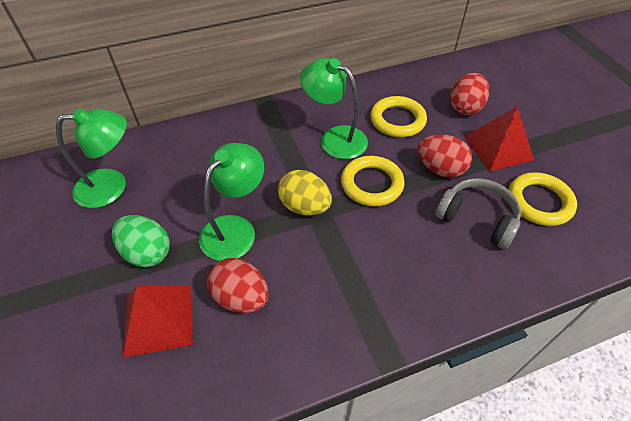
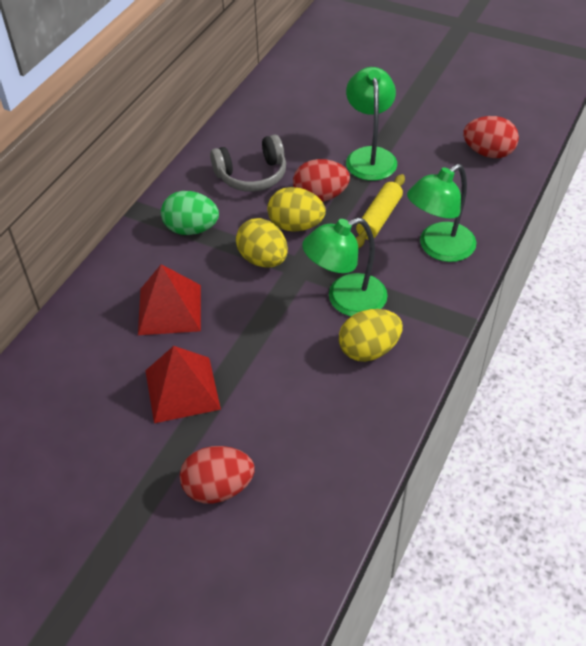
yellow egg: [278,170,332,216] = 1 -> [236,218,288,268] [267,187,326,232] [339,309,403,362] = 3
yellow ring: [341,156,404,206] [370,96,427,137] [509,172,577,226] = 3 -> none = 0
yellow rolling pin: none = 0 -> [356,174,405,248] = 1

